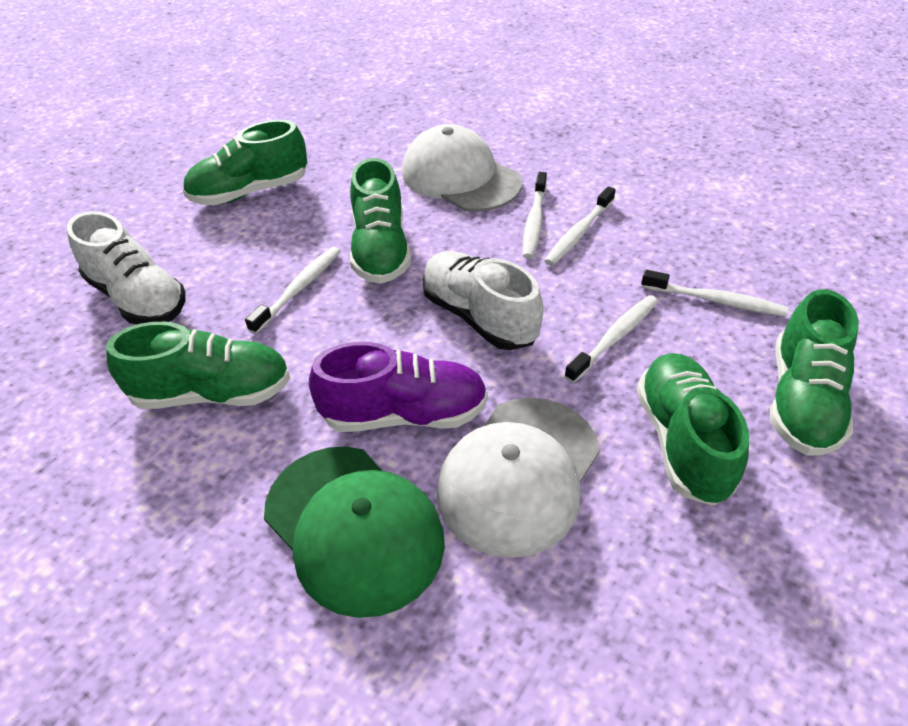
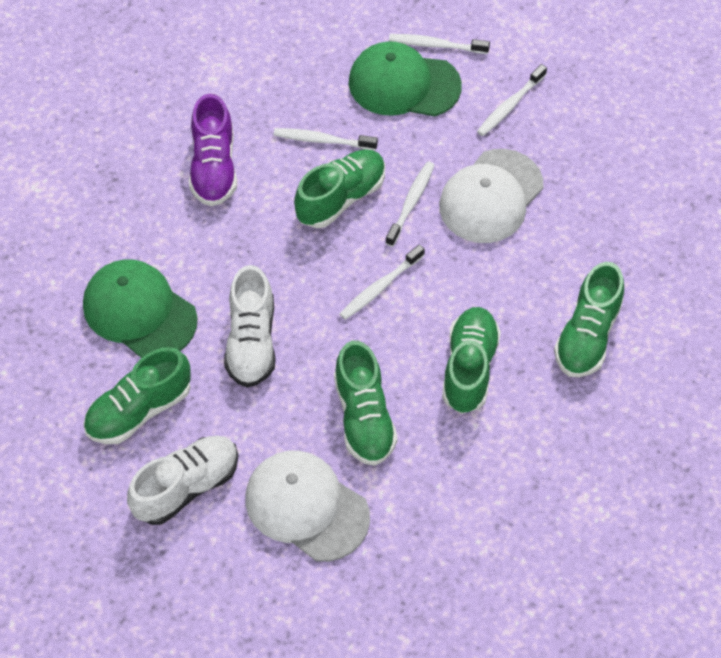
green cap: [264,447,445,618] = 1 -> [83,259,198,358] [349,41,462,117] = 2

